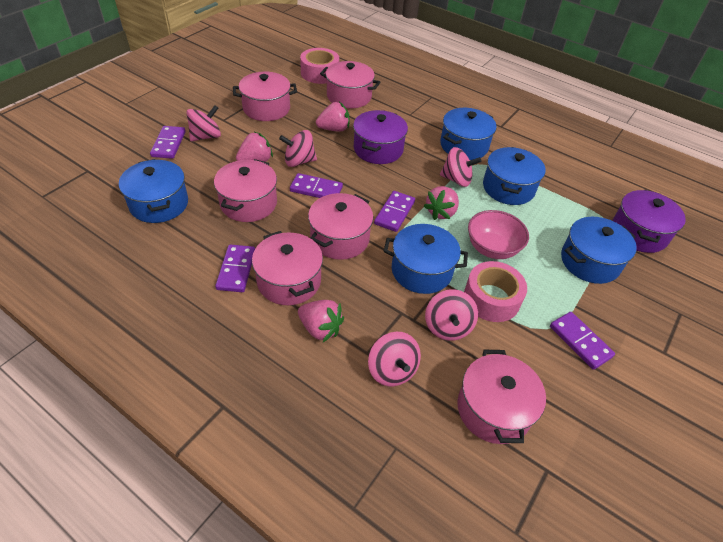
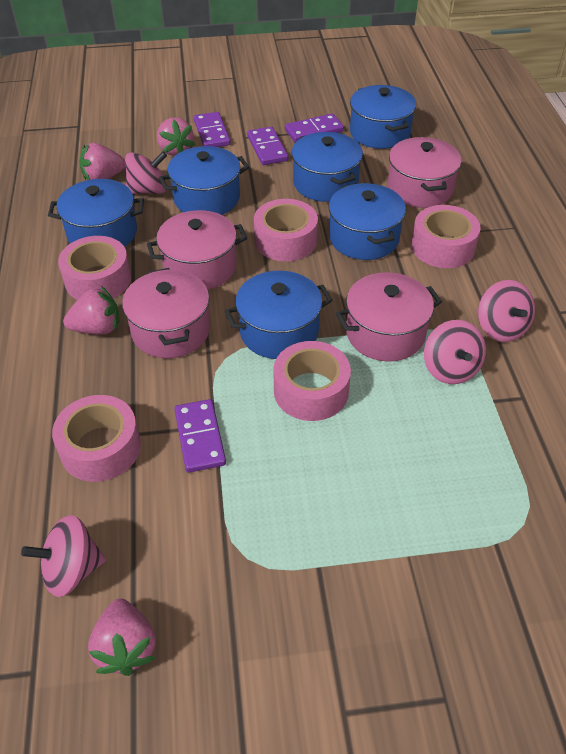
blue pot: [119,159,188,223] [384,224,468,294] [440,108,497,160] [483,147,546,205] [561,217,637,284] = 5 -> [48,179,144,247] [159,146,249,215] [225,271,333,359] [291,132,363,202] [329,183,406,260] [350,85,416,149] = 6
pink bowl: [468,210,529,259] = 1 -> none = 0
pink pot: [214,159,277,222] [233,72,297,121] [252,231,323,305] [308,193,373,260] [320,61,380,108] [457,350,546,444] = 6 -> [122,268,210,358] [147,210,247,290] [336,272,442,362] [388,137,461,208] = 4
pink spinning top: [186,105,221,141] [279,130,317,167] [368,332,421,386] [425,289,478,341] [440,147,481,187] = 5 -> [21,515,106,597] [125,151,167,194] [424,320,486,384] [478,280,535,342] = 4
pink tape: [300,48,339,84] [464,261,527,322] = 2 -> [52,395,141,482] [58,236,131,300] [254,199,318,262] [273,341,351,421] [411,205,481,268] = 5
purple domino: [150,126,186,159] [215,244,255,292] [290,173,343,198] [374,191,415,232] [550,312,615,370] = 5 -> [174,399,226,473] [194,112,231,147] [247,127,288,165] [285,113,344,143] = 4
purple pot: [353,110,408,164] [612,189,686,253] = 2 -> none = 0

